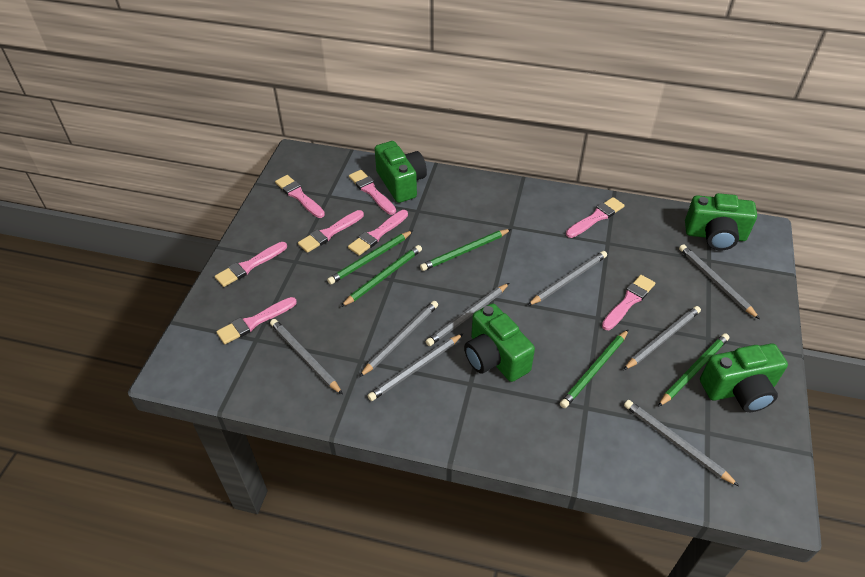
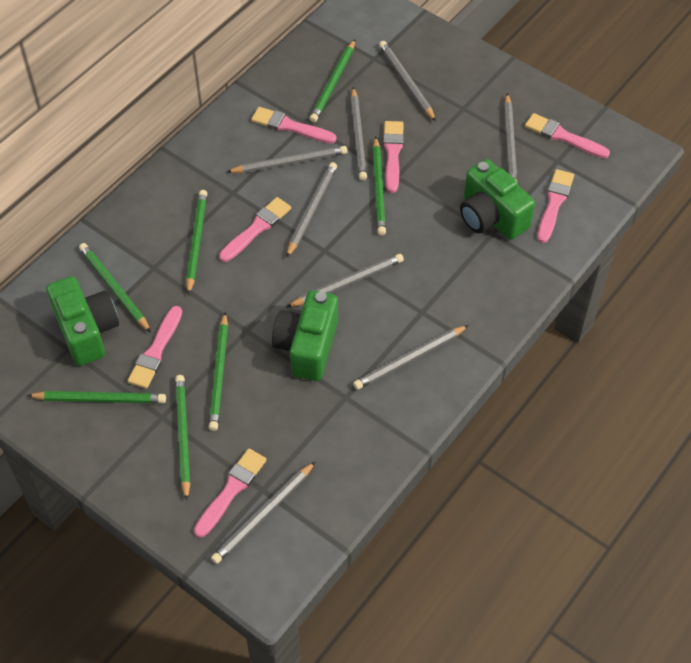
green camera: [375,141,427,203] [464,303,535,382] [685,193,757,250] [700,344,788,412] = 4 -> [46,276,119,366] [272,290,338,381] [460,159,535,240] = 3
green pencil: [327,230,414,285] [341,245,422,307] [420,229,511,271] [560,329,629,408] [658,333,729,407] = 5 -> [27,391,166,403] [79,243,151,332] [175,375,191,501] [186,190,207,295] [209,312,228,431] [310,39,355,122] [372,137,386,236] = 7
pink brush: [215,242,287,287] [216,297,297,344] [275,175,325,218] [298,210,364,253] [348,210,408,256] [349,170,396,215] [566,197,625,238] [602,275,655,330] = 8 -> [128,306,182,389] [194,449,267,538] [219,197,291,262] [251,107,337,143] [383,121,404,193] [525,113,610,159] [537,169,574,243] = 7

